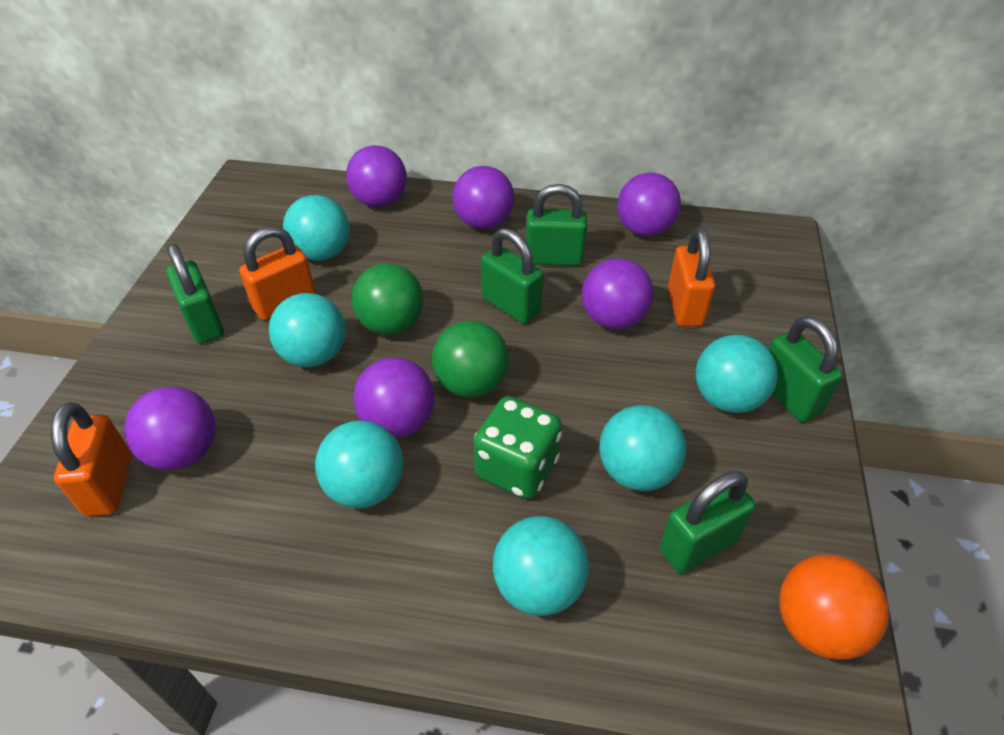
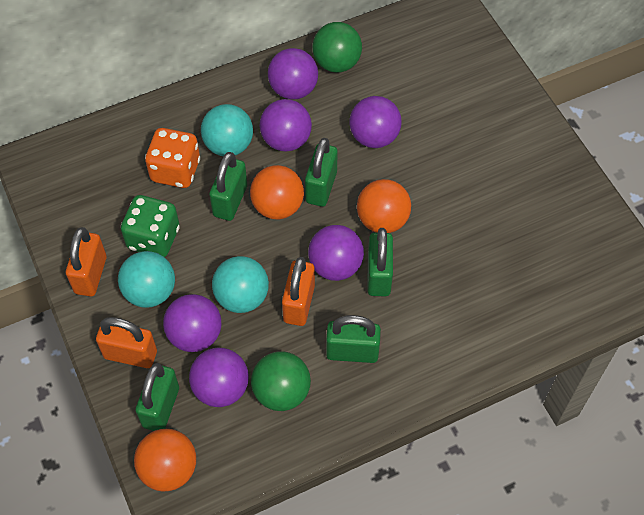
orange ball: [779,554,889,660] = 1 -> [134,429,196,491] [250,165,304,219] [357,179,411,233] = 3
orange dice: none = 0 -> [145,128,200,188] = 1
turquoise ball: [269,293,346,367] [283,195,350,261] [315,421,404,508] [493,516,589,616] [599,405,686,491] [696,335,778,413] = 6 -> [118,251,175,308] [201,104,253,156] [212,256,269,313] = 3

